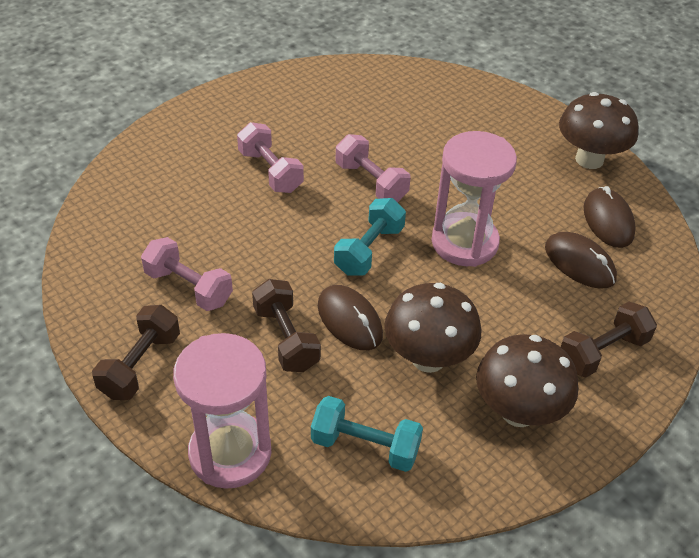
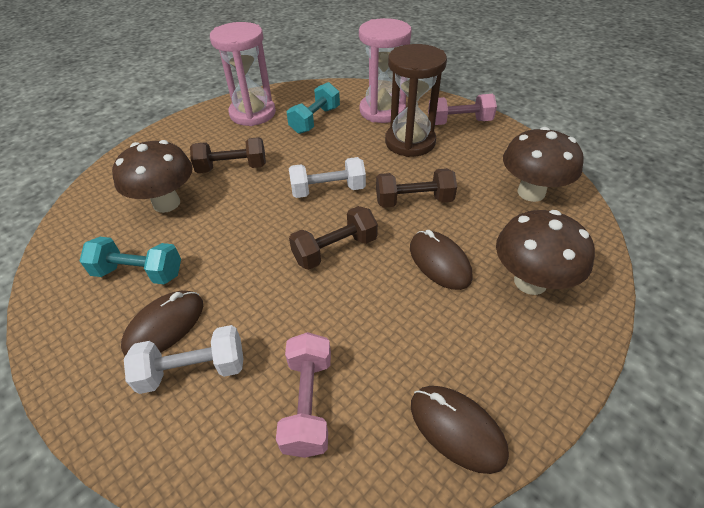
brown hourglass: none = 0 -> [385,44,447,157] = 1
pink dumbbell: [141,237,233,311] [237,122,304,193] [336,134,410,203] = 3 -> [276,332,331,458] [428,94,497,125] = 2
white dumbbell: none = 0 -> [124,325,244,394] [289,157,366,198] = 2

